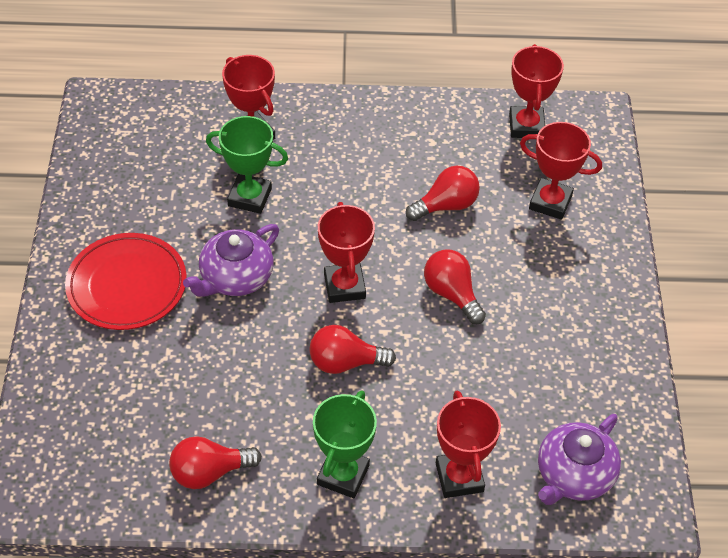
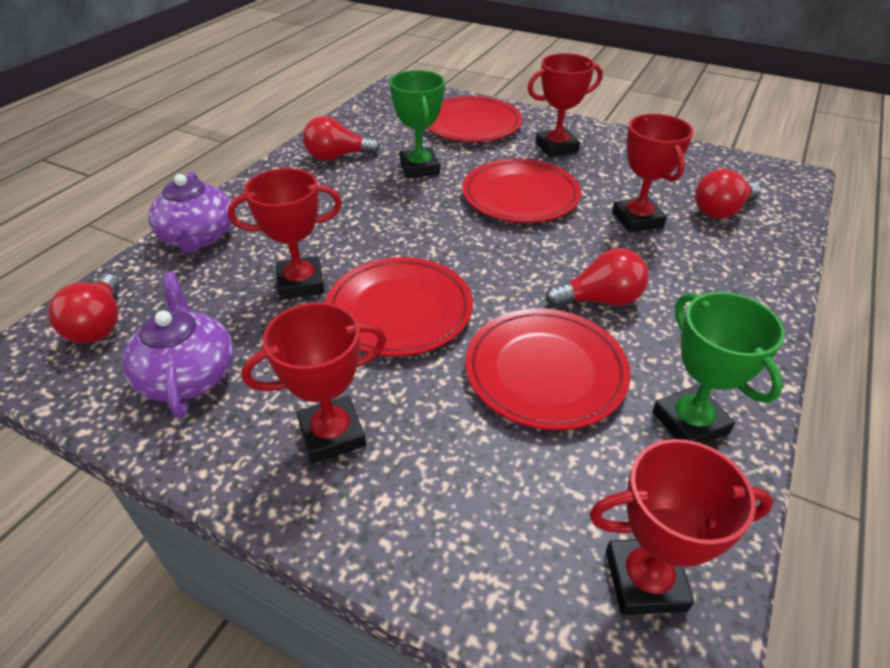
red plate: [65,233,187,330] = 1 -> [325,257,473,357] [427,96,522,142] [462,159,581,223] [465,309,631,430] = 4

